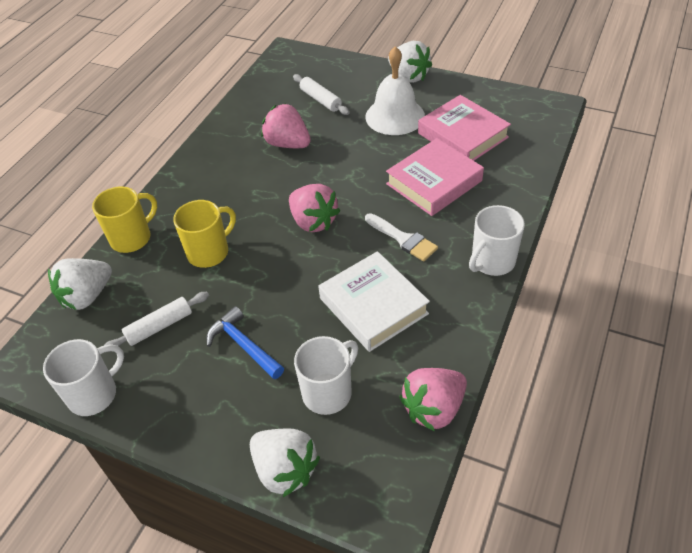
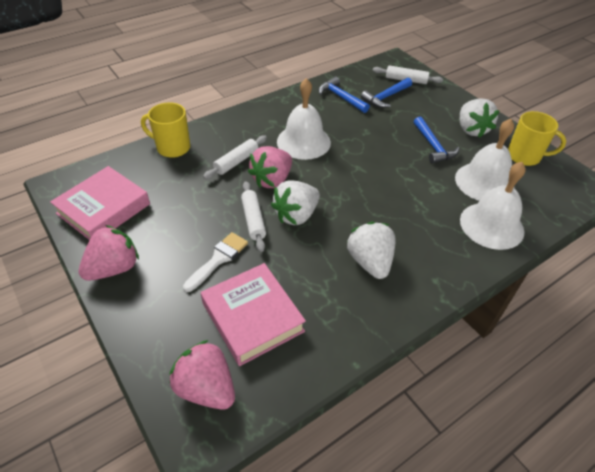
blue hammer: [207,306,284,379] = 1 -> [319,77,370,113] [361,78,412,108] [414,117,459,164] = 3
white bell: [365,46,425,135] = 1 -> [277,78,331,160] [455,118,514,201] [460,162,526,250] = 3
white book: [319,251,430,352] = 1 -> none = 0
white mug: [43,339,124,416] [294,336,358,415] [469,205,525,276] = 3 -> none = 0
white rolling pin: [104,292,209,352] [293,74,350,115] = 2 -> [203,135,267,179] [241,181,266,252] [373,66,443,84] = 3

